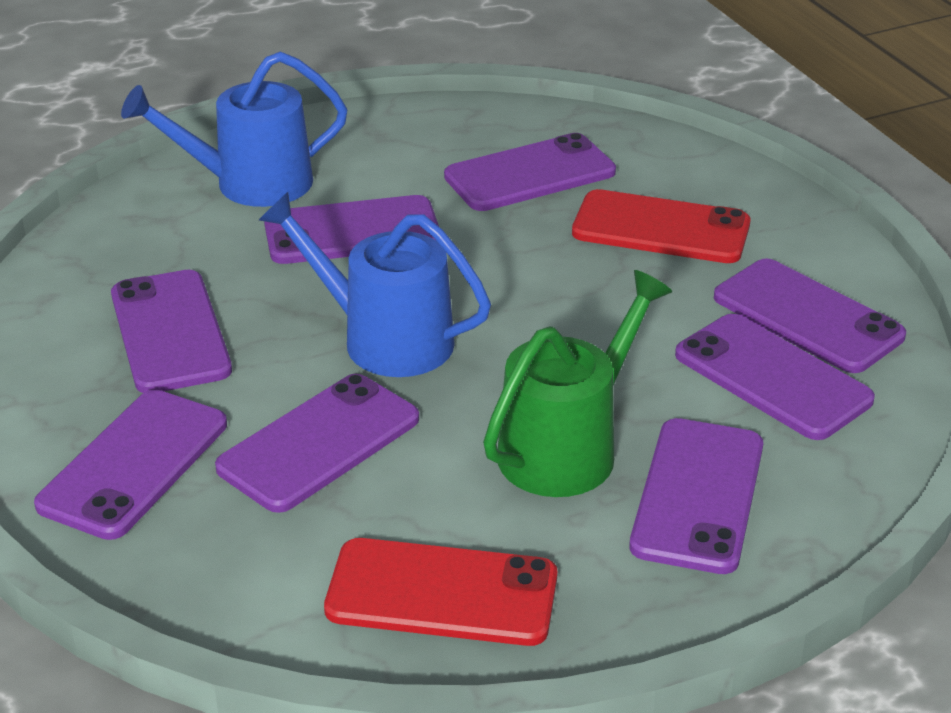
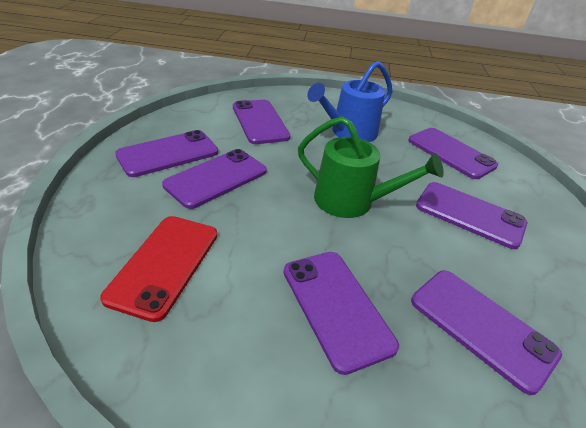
blue watering can: [121,51,348,207] [259,192,491,377] = 2 -> [307,61,392,142] = 1
purple phone: [34,390,227,540] [111,270,232,393] [215,374,419,513] [264,195,439,264] [444,133,616,211] [629,418,763,574] [675,314,875,440] [714,258,906,373] = 8 -> [115,130,218,177] [162,149,267,209] [233,100,290,144] [284,252,399,375] [408,128,498,179] [411,270,562,395] [416,182,527,249] = 7
red phone: [324,538,557,646] [572,189,751,263] = 2 -> [100,216,217,322] = 1

